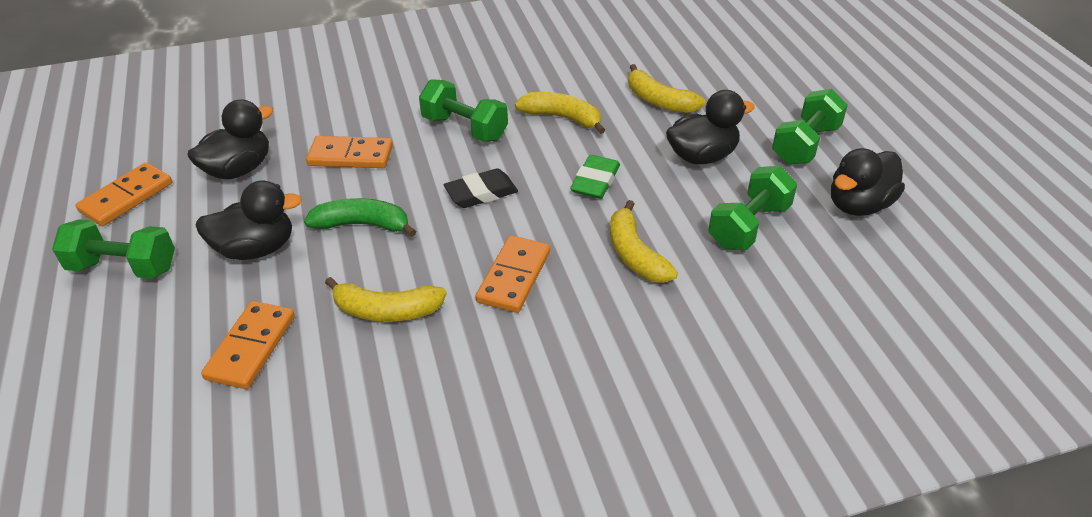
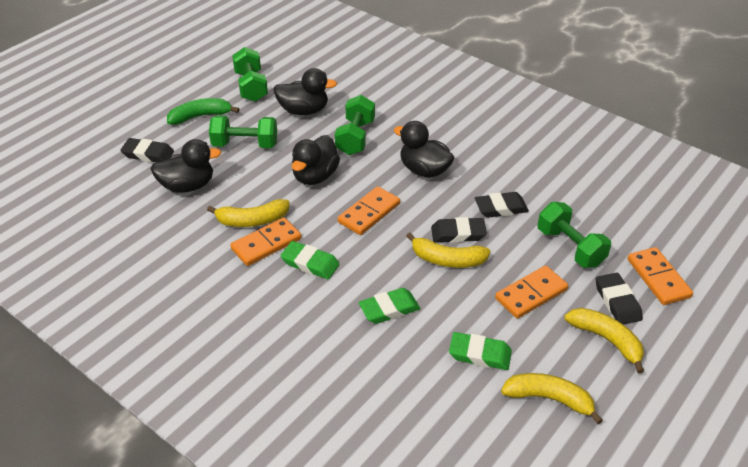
black eraser: [444,168,518,208] = 1 -> [120,138,174,162] [431,217,487,243] [475,192,529,218] [596,273,643,325] = 4
green eraser: [570,155,620,199] = 1 -> [281,241,340,279] [359,288,420,324] [449,332,512,370] = 3

